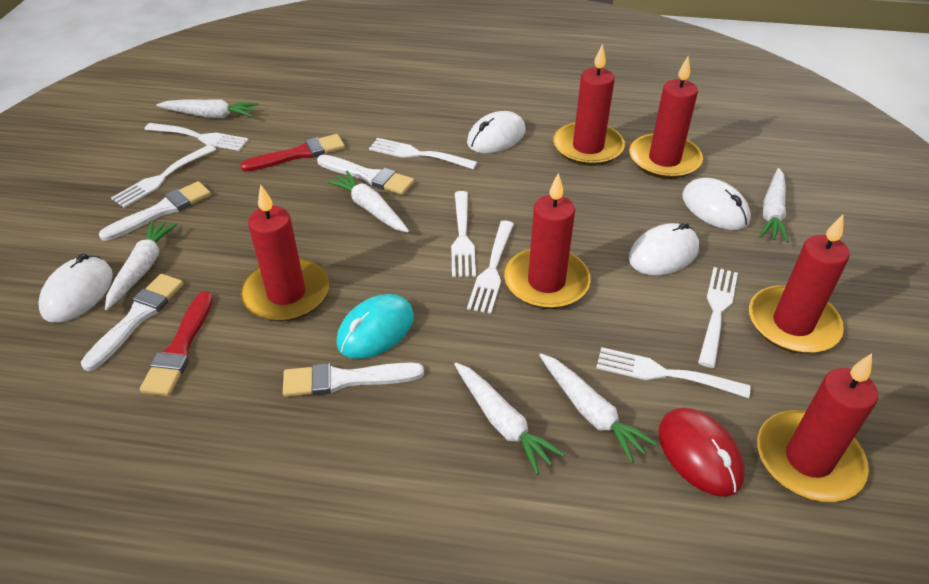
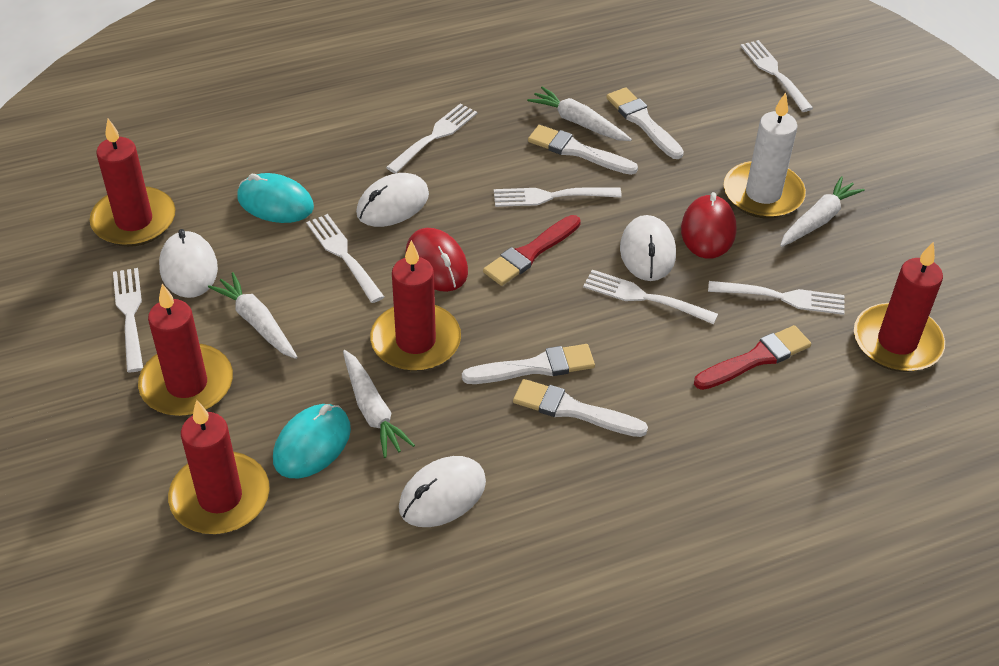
red candle: [241,184,329,322] [504,173,591,309] [553,44,625,166] [629,56,703,179] [749,215,850,354] [757,353,878,502] = 6 -> [90,119,175,247] [138,284,233,417] [168,400,270,534] [370,240,461,372] [854,242,945,372] = 5
red mouse: [658,408,745,497] = 1 -> [406,228,468,292] [681,192,736,259] = 2
turquoise mouse: [336,294,414,359] = 1 -> [237,173,314,223] [273,404,351,478] = 2
white candle: none = 0 -> [724,92,806,219] = 1
white carrot: [105,220,178,310] [156,99,258,118] [326,171,409,233] [454,362,565,475] [539,353,657,463] [759,168,789,243] = 6 -> [208,272,297,359] [343,350,415,458] [527,87,632,141] [780,176,865,247] = 4

